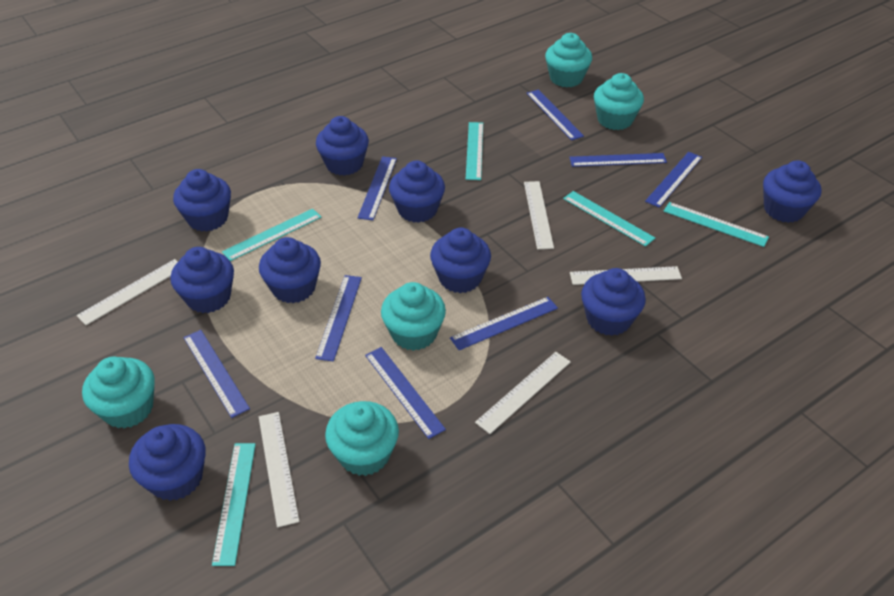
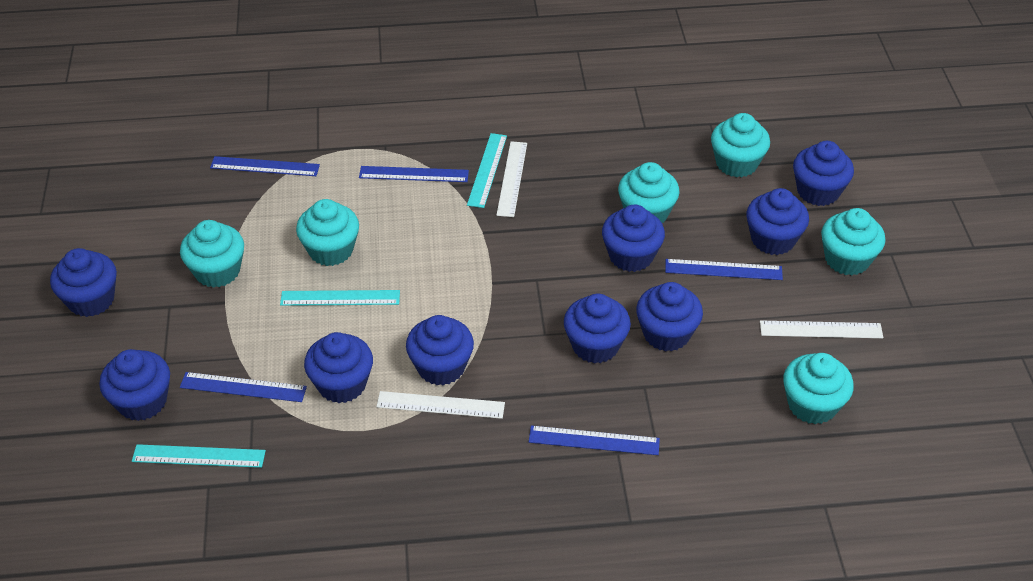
blue ruler: [184,330,250,418] [315,275,362,362] [358,156,397,220] [365,347,446,439] [450,297,558,350] [527,90,584,140] [569,153,667,167] [645,152,702,208] = 8 -> [180,372,307,402] [210,156,320,176] [359,166,469,182] [529,426,660,455] [665,259,783,280] = 5
turquoise cupcake: [82,357,155,429] [325,401,399,476] [381,282,446,351] [545,33,592,87] [594,73,644,130] = 5 -> [180,220,244,288] [296,199,359,266] [618,162,680,223] [711,113,770,177] [783,353,854,424] [821,208,886,276] = 6
turquoise ruler: [212,443,256,566] [222,209,321,261] [466,122,483,180] [563,191,655,247] [664,202,769,247] = 5 -> [132,444,266,468] [280,290,400,306] [467,133,507,208] = 3
white ruler: [76,259,178,325] [259,412,299,527] [475,352,571,434] [524,181,554,249] [570,266,682,285] = 5 -> [376,391,505,419] [496,141,527,217] [760,321,883,338] = 3

